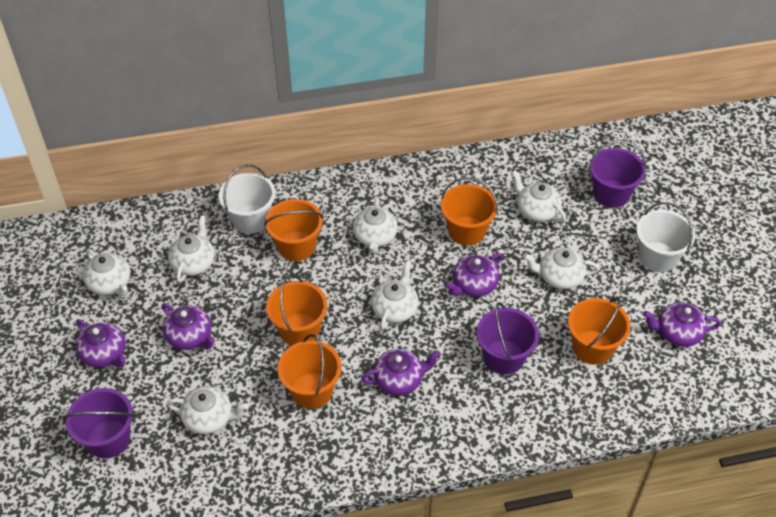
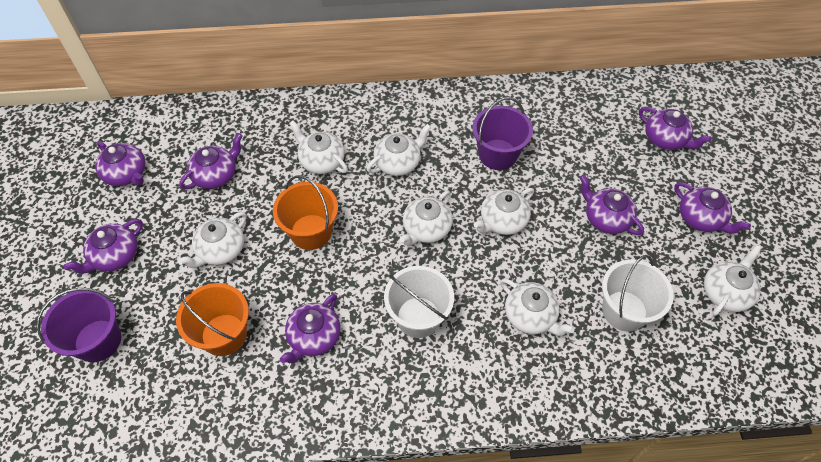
orange bucket: [264,199,324,261] [266,274,328,346] [277,334,342,409] [441,177,498,246] [568,297,631,365] = 5 -> [176,283,249,356] [273,175,338,250] = 2
purple bucket: [64,388,134,459] [476,302,539,375] [589,140,646,208] = 3 -> [36,288,121,362] [472,97,533,170] = 2
purple teapot: [76,320,126,367] [162,303,215,350] [361,349,441,396] [445,253,503,297] [643,302,721,347] = 5 -> [64,219,143,274] [95,141,146,186] [179,133,242,189] [280,294,340,363] [579,175,644,235] [639,107,712,150] [674,182,751,234] = 7

